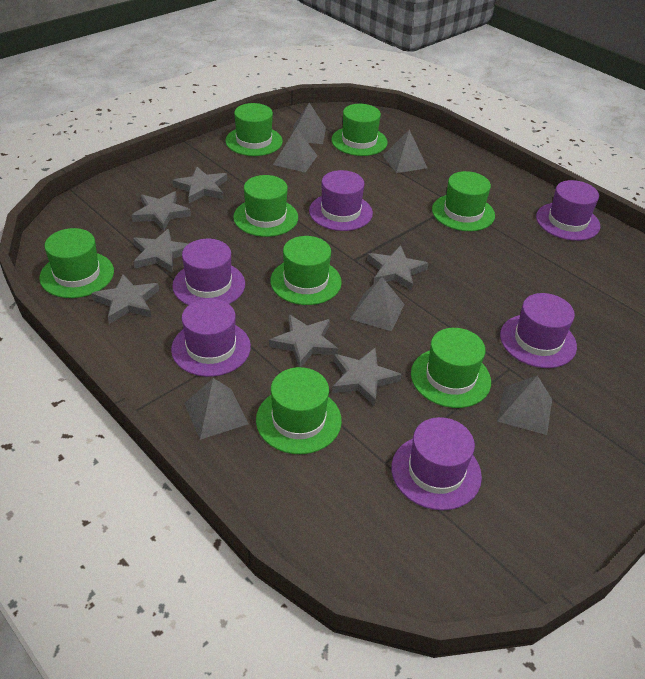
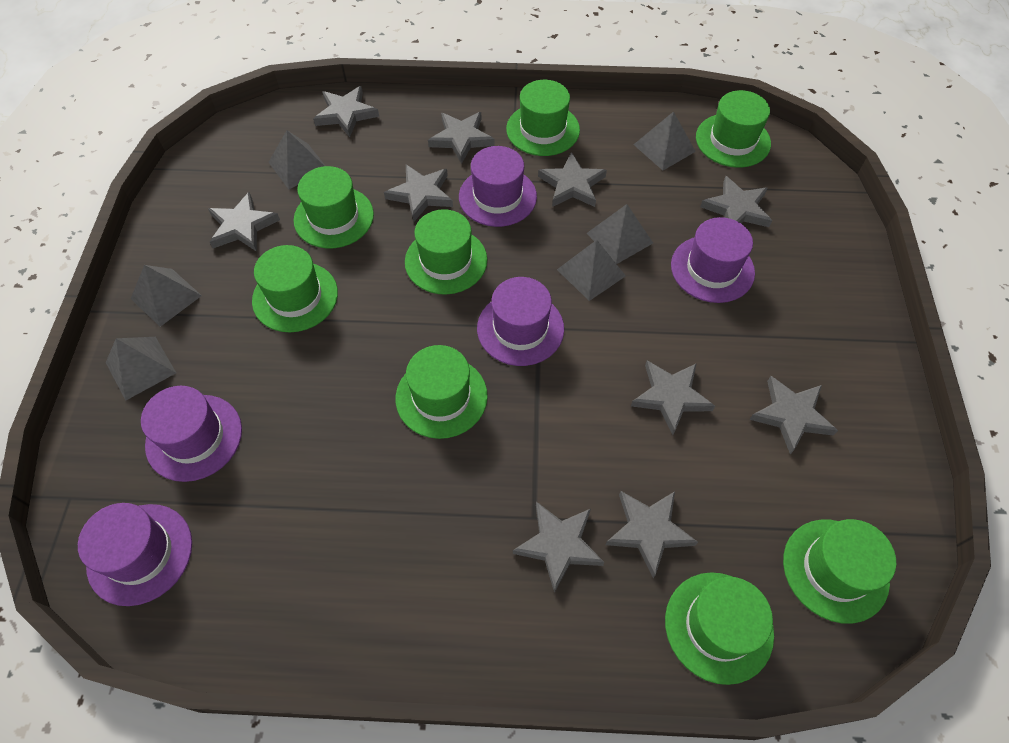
grey star: [91,274,159,324] [131,192,191,231] [133,229,188,272] [173,167,227,203] [269,315,338,367] [332,348,402,406] [367,245,428,290] = 7 -> [208,192,280,252] [313,86,379,137] [384,165,453,221] [428,112,495,164] [513,501,605,593] [538,152,607,207] [606,491,698,578] [631,361,715,435] [700,176,772,227] [749,376,838,455] = 10
purple hat: [171,298,251,377] [172,239,245,305] [309,170,373,231] [391,417,482,510] [500,293,577,368] [536,180,600,241] = 6 -> [78,503,192,606] [141,386,242,482] [459,146,537,227] [477,277,564,366] [671,217,755,303] = 5

